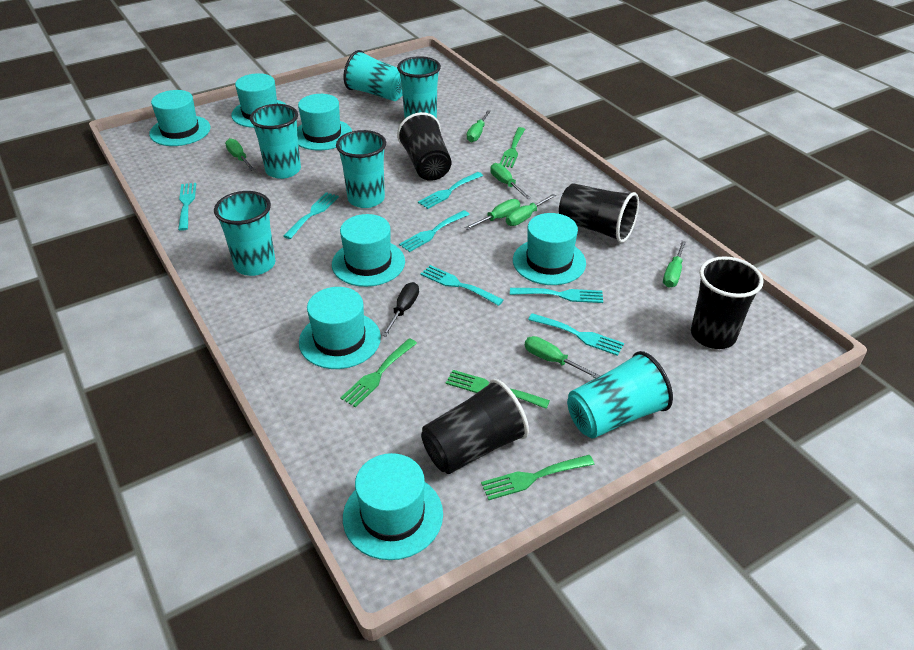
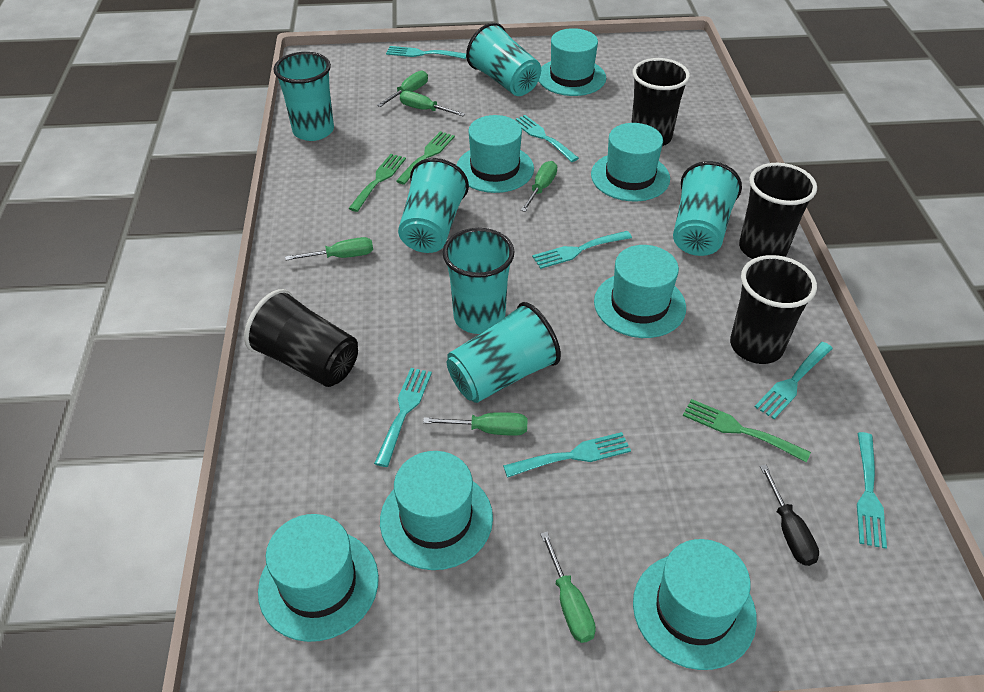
green fork: [340,338,417,407] [446,370,550,409] [481,455,595,500] [499,127,525,168] = 4 -> [348,154,406,212] [396,131,455,185] [683,399,811,463] = 3
green screwdriver: [225,138,255,171] [465,199,520,230] [467,110,491,142] [490,163,530,199] [506,194,556,226] [525,336,600,378] [663,241,686,288] = 7 -> [285,237,373,260] [377,71,428,107] [400,91,465,116] [423,412,528,436] [521,161,557,212] [540,532,596,643] = 6

